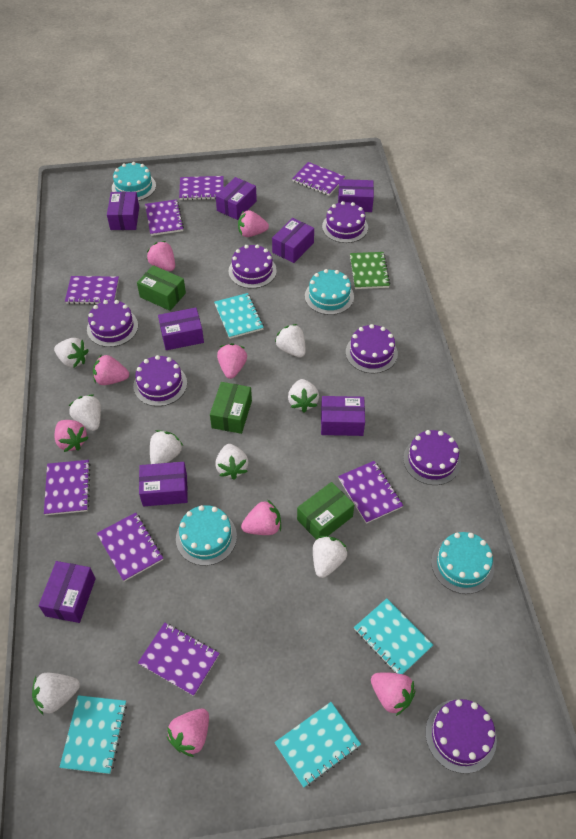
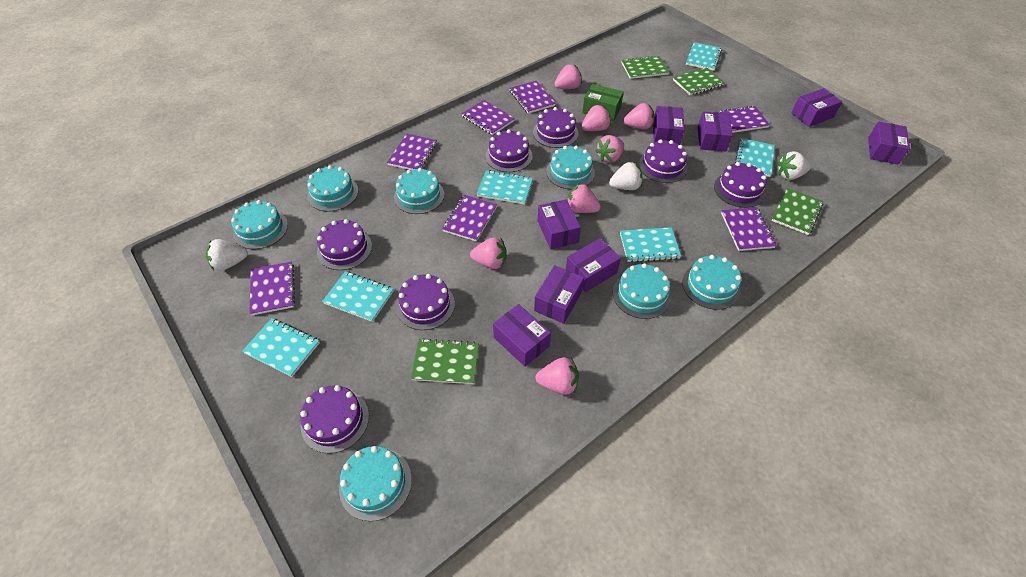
green box: [137,265,186,311] [210,382,252,434] [297,482,355,540] = 3 -> [582,84,624,121] = 1
green notebook: [350,252,391,289] = 1 -> [411,338,479,384] [622,55,669,79] [673,67,725,95] [772,188,823,235] = 4
pink strawberry: [54,420,88,452] [93,354,129,385] [147,241,175,271] [167,709,209,757] [217,343,247,379] [238,210,269,237] [241,500,281,535] [371,672,415,716] = 8 -> [470,237,507,269] [535,357,579,395] [554,64,582,89] [567,183,601,213] [581,104,611,131] [595,135,624,163] [624,103,654,130] = 7
purple notebook: [44,460,91,515] [65,276,119,304] [97,513,163,582] [138,623,220,696] [145,199,184,236] [179,176,224,200] [292,162,345,196] [338,461,404,524] = 8 -> [249,262,295,315] [387,134,437,170] [442,195,497,242] [462,100,515,135] [509,81,556,114] [715,105,770,133] [721,207,777,251] = 7
turquoise cake: [112,162,156,201] [176,505,237,566] [305,269,354,315] [431,532,494,594] = 4 -> [231,200,288,249] [307,165,358,212] [339,446,412,521] [394,168,444,214] [546,146,595,189] [613,263,671,319] [682,255,741,310] = 7
turquoise notebook: [59,695,127,774] [214,293,264,339] [274,702,361,788] [354,598,433,674] = 4 -> [242,318,320,377] [322,271,394,322] [477,170,533,205] [620,227,681,262] [686,42,722,71] [735,138,775,177] = 6
white strawberry: [32,673,80,715] [54,338,89,368] [69,395,101,431] [150,430,183,464] [215,444,248,480] [275,324,306,358] [288,379,319,412] [313,536,347,578] = 8 -> [206,239,248,271] [609,162,643,190] [777,151,811,180] = 3

